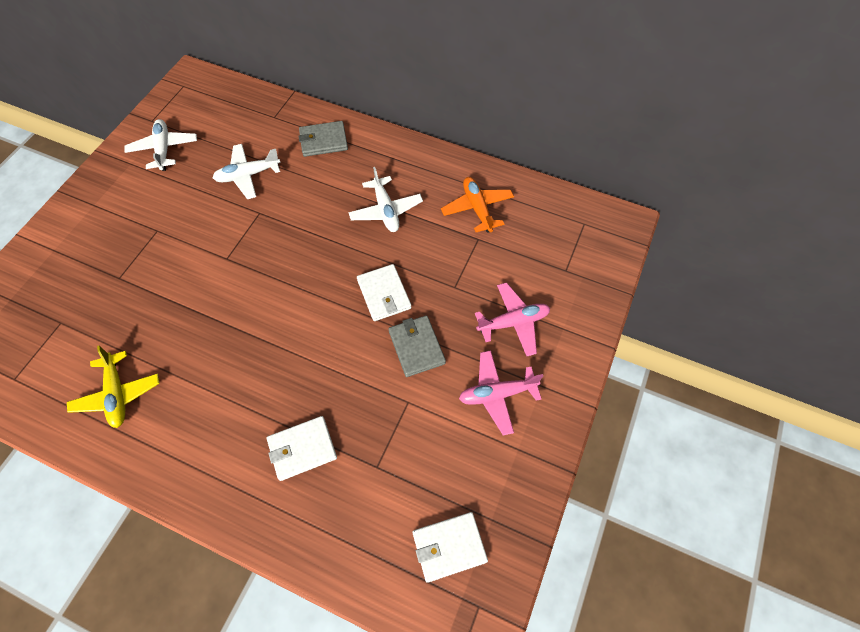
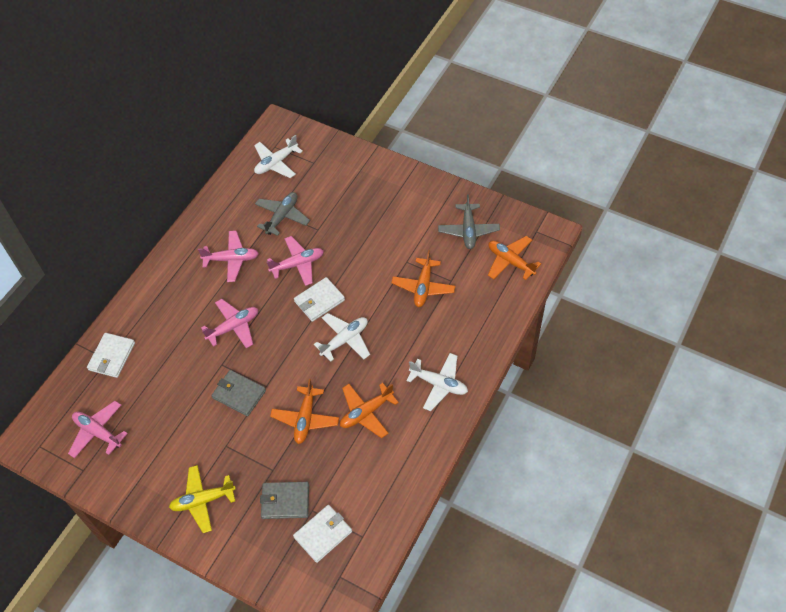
grey plane: none = 0 -> [255,192,310,236] [438,194,500,249] = 2
orange plane: [441,177,514,233] = 1 -> [270,379,339,444] [340,383,399,438] [391,250,455,307] [488,236,541,280] = 4
pink plane: [459,350,543,435] [475,282,550,356] = 2 -> [68,401,128,458] [198,231,259,282] [201,299,258,348] [267,236,324,286] = 4

